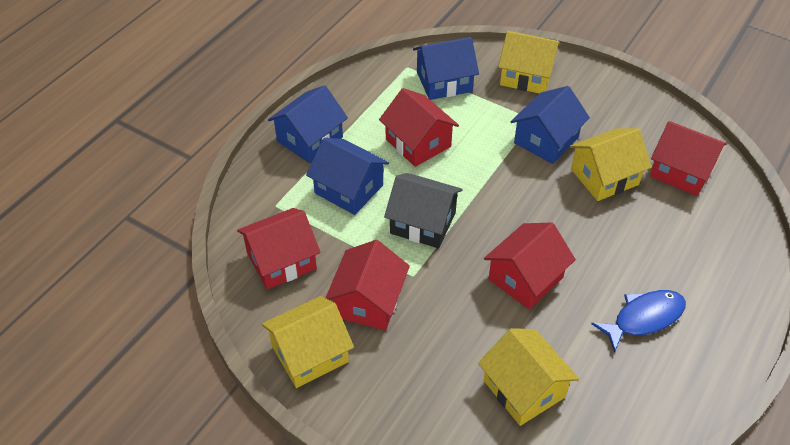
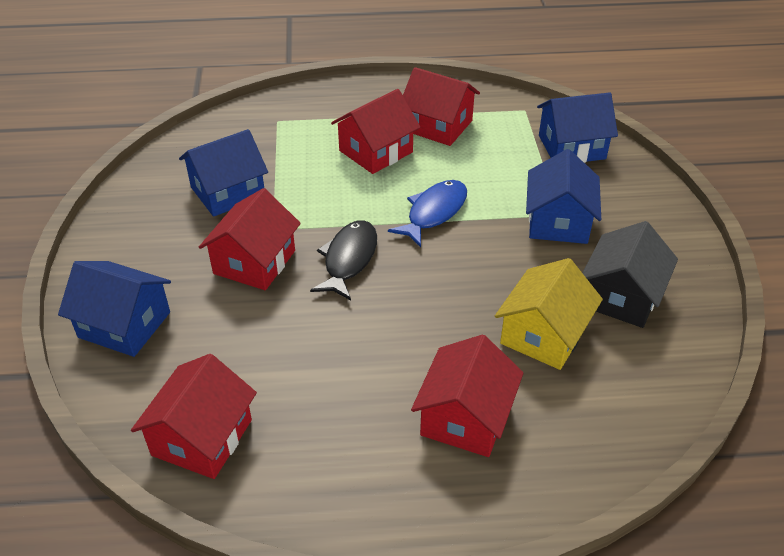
black fish: none = 0 -> [310,220,377,300] = 1
yellow house: [262,296,354,388] [478,328,579,426] [498,31,561,94] [569,128,652,201] = 4 -> [495,258,603,370] = 1

